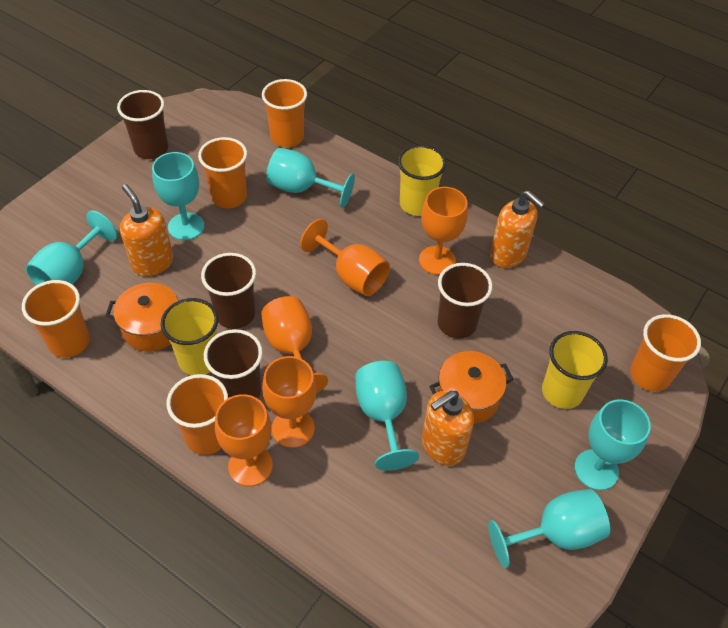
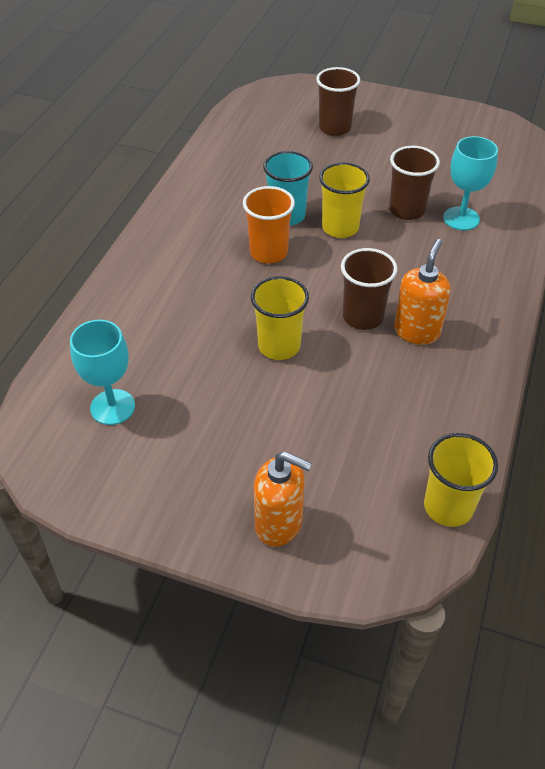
brown cup: [117,90,168,159] [201,253,256,329] [204,329,263,399] [438,263,492,339] = 4 -> [316,67,360,136] [341,248,397,330] [389,146,440,220] = 3
orange cup: [22,280,90,358] [167,374,228,455] [198,137,247,209] [262,79,307,147] [630,314,701,392] = 5 -> [243,186,295,264] = 1
orange goblet: [215,394,273,486] [261,296,328,393] [262,356,317,448] [300,219,390,296] [419,187,468,275] = 5 -> none = 0
orange pot: [105,283,178,352] [429,351,514,424] = 2 -> none = 0
orange soap dispenser: [120,184,173,276] [422,390,474,466] [490,190,545,268] = 3 -> [254,452,312,547] [394,239,451,345] = 2
turquoise cup: none = 0 -> [263,151,313,226] = 1
turquoise goblet: [25,211,117,285] [152,152,204,240] [266,148,355,208] [355,361,419,471] [488,489,610,568] [575,399,651,490] = 6 -> [70,320,135,425] [443,136,498,230] = 2

